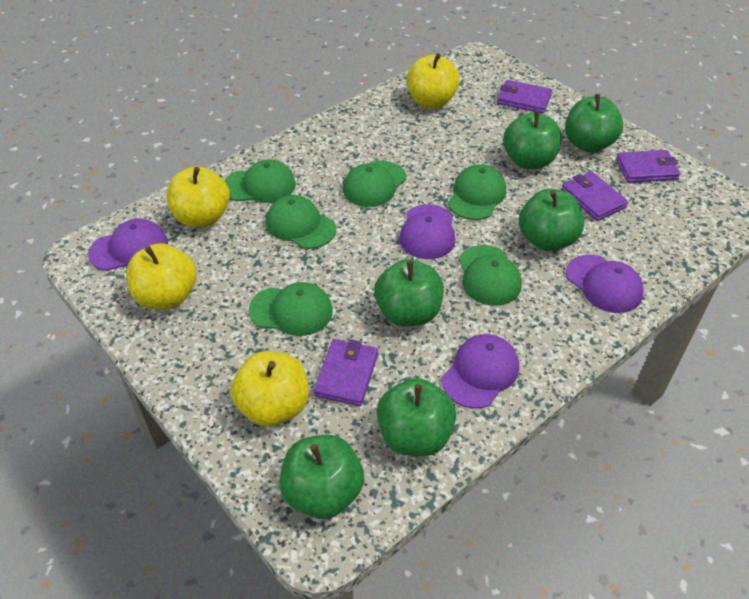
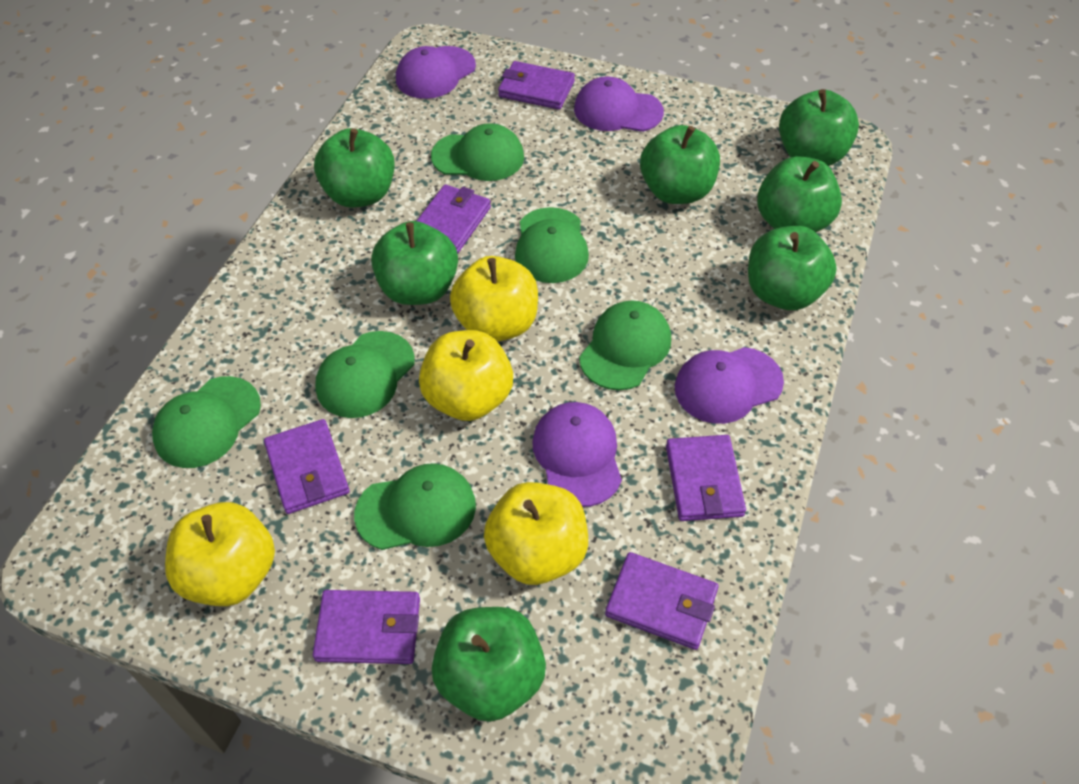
green apple: [279,435,364,519] [374,259,444,327] [376,378,456,456] [503,110,562,169] [519,189,584,251] [565,94,623,152] = 6 -> [314,128,395,208] [371,221,458,305] [432,607,546,722] [640,125,720,204] [748,226,837,310] [757,156,842,233] [779,89,859,166] = 7
purple wallet: [313,339,378,406] [497,80,552,114] [561,171,628,221] [616,150,681,183] = 4 -> [264,419,350,514] [313,590,420,664] [417,185,491,254] [498,61,575,110] [605,552,719,650] [666,435,746,521] = 6

